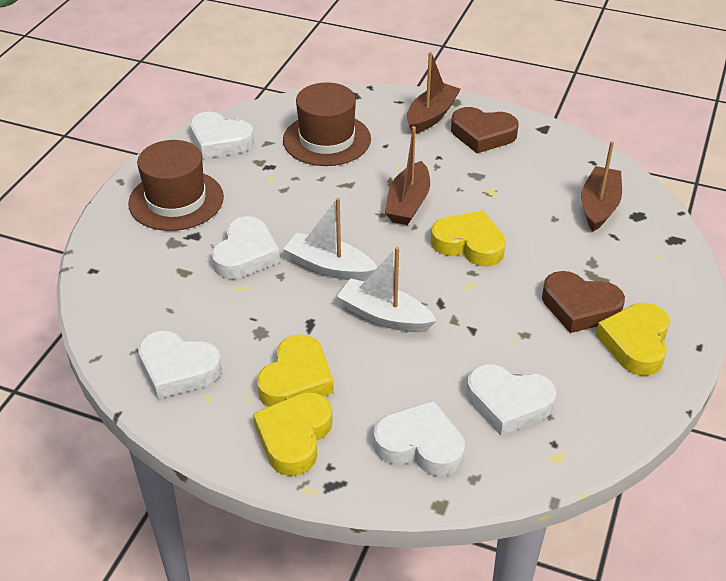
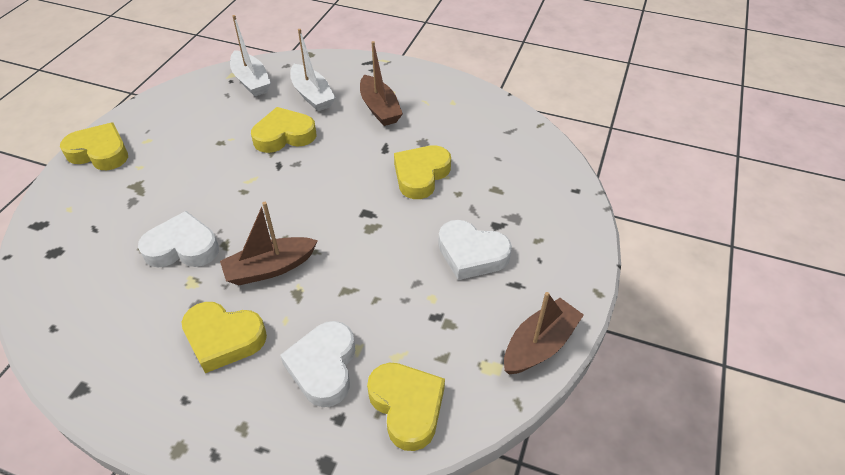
brown hat: [128,140,224,231] [283,82,371,166] = 2 -> none = 0
brown heart: [451,107,518,153] [542,271,625,333] = 2 -> none = 0
white heart: [138,331,222,399] [190,112,254,159] [212,216,280,279] [373,400,465,476] [466,364,556,436] = 5 -> [138,211,219,267] [280,321,355,407] [438,220,512,280] = 3
yellow heart: [253,392,333,476] [257,334,334,407] [431,211,506,267] [596,303,670,376] = 4 -> [60,123,128,170] [182,302,267,373] [251,107,316,153] [367,363,445,451] [394,145,451,199] = 5

